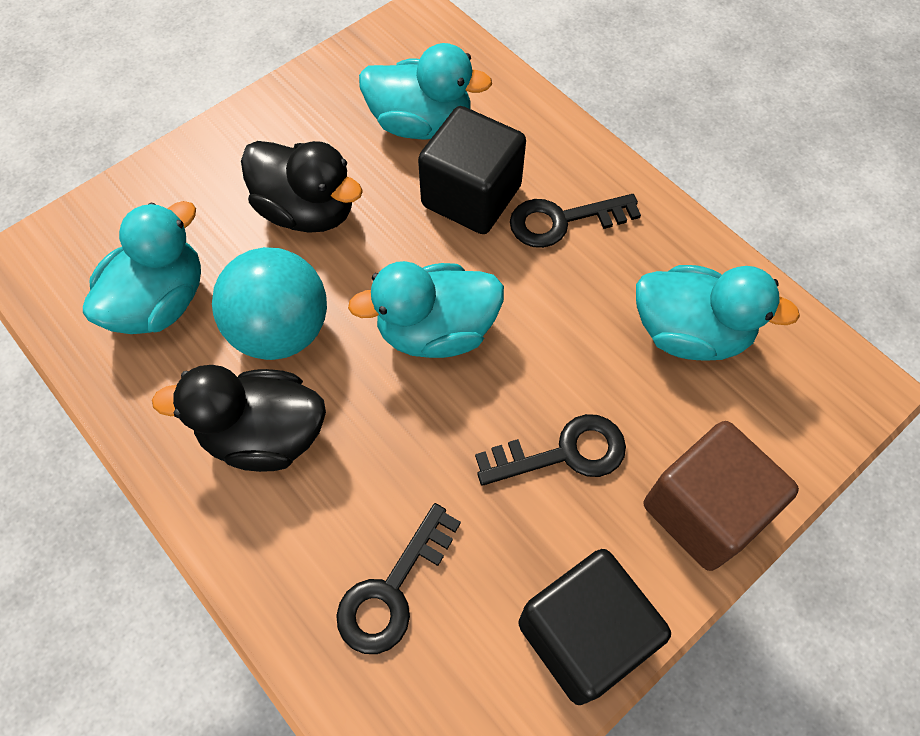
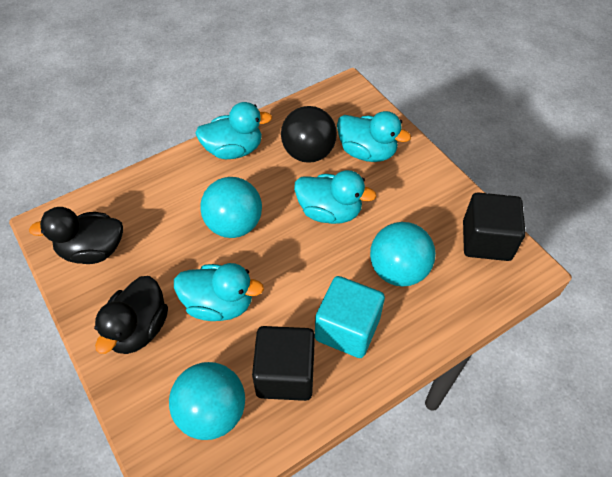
black ball: none = 0 -> [281,106,337,163] = 1
black key: [336,503,461,654] [475,414,626,486] [510,194,641,248] = 3 -> none = 0
brown cube: [644,421,799,571] = 1 -> none = 0
turquoise ball: [212,247,327,360] = 1 -> [169,362,245,440] [200,177,262,238] [370,222,436,286] = 3
turquoise cube: none = 0 -> [315,276,385,358] = 1

